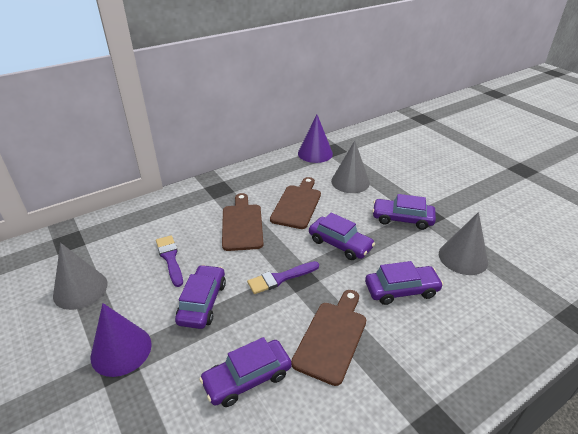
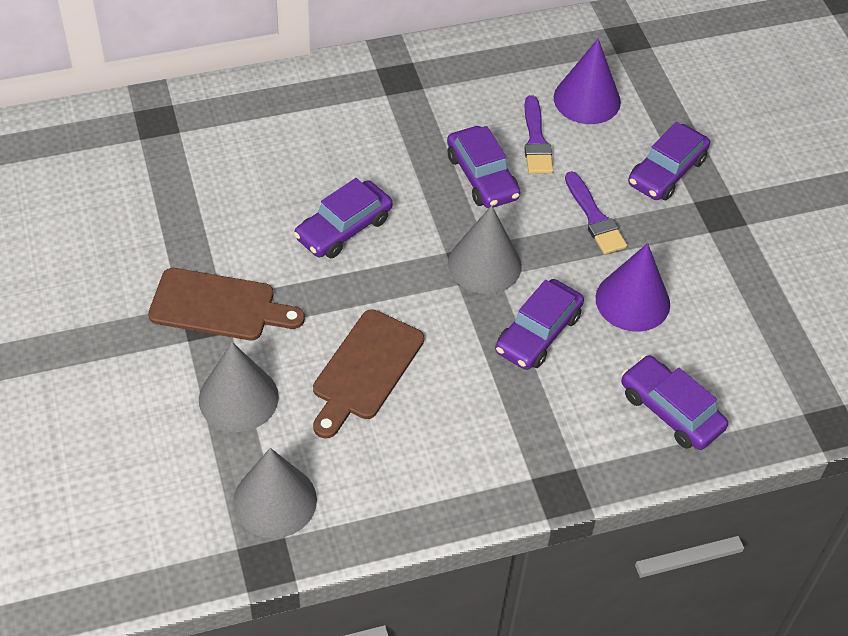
brown cutting board: [222,193,264,251] [270,177,321,229] [291,290,366,386] = 3 -> [148,268,305,340] [313,309,424,438] = 2

